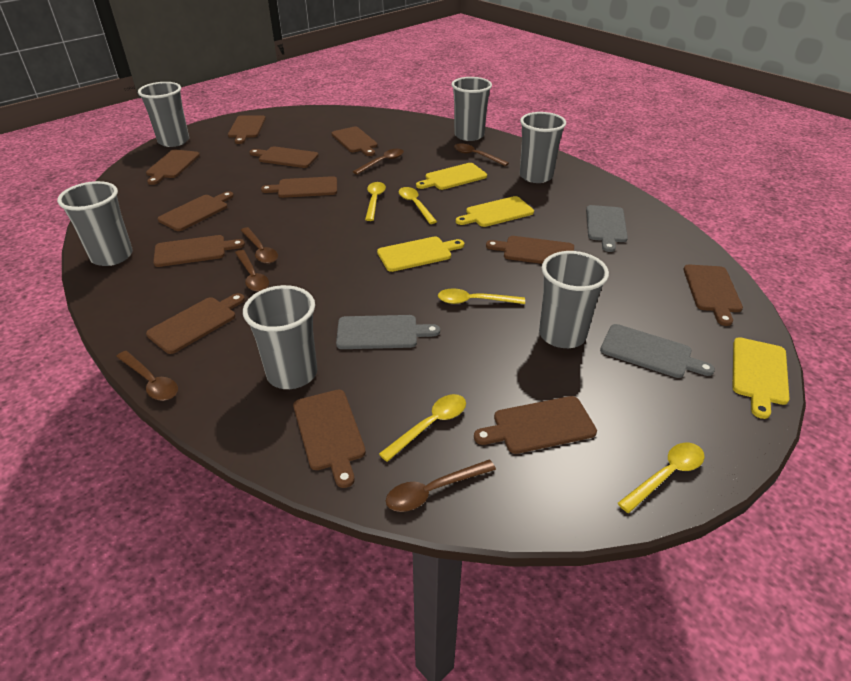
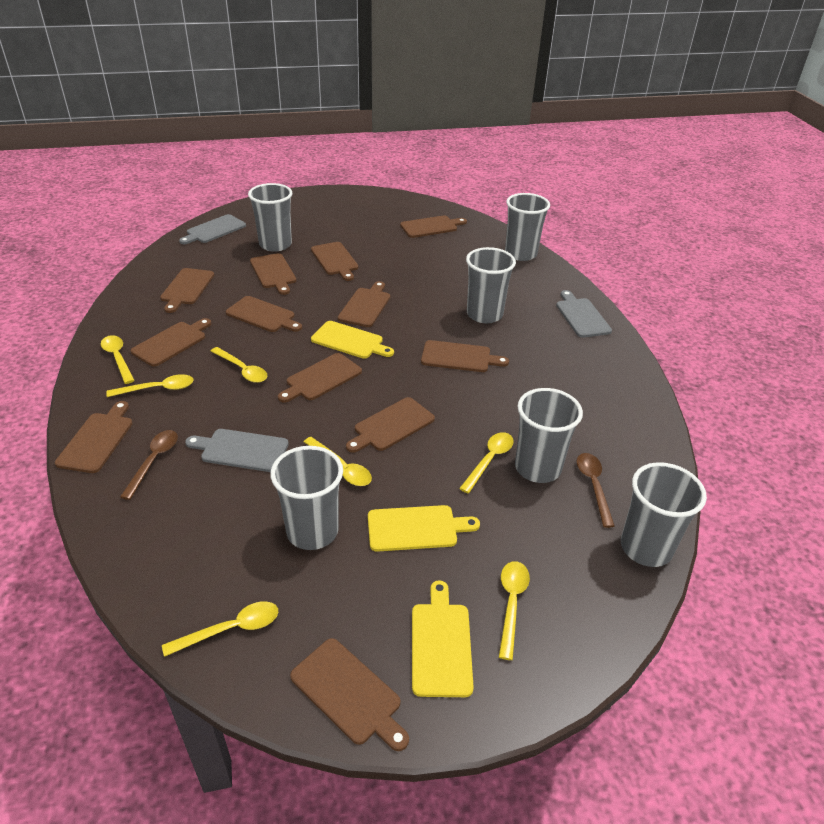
brown spoon: [116,351,178,401] [235,250,269,292] [240,227,278,264] [353,149,404,175] [386,460,496,512] [454,144,509,166] = 6 -> [120,430,178,500] [576,453,615,528] = 2
yellow cutting board: [377,237,464,272] [416,163,487,190] [456,196,534,227] [732,337,790,419] = 4 -> [311,321,394,359] [368,505,480,552] [412,580,474,697] = 3
yellow spoon: [365,182,386,221] [379,394,466,462] [399,187,437,224] [438,288,525,304] [618,443,704,513] = 5 -> [101,335,135,384] [106,374,194,397] [162,601,278,657] [211,347,267,383] [304,437,372,486] [459,432,514,493] [499,561,530,660] = 7

